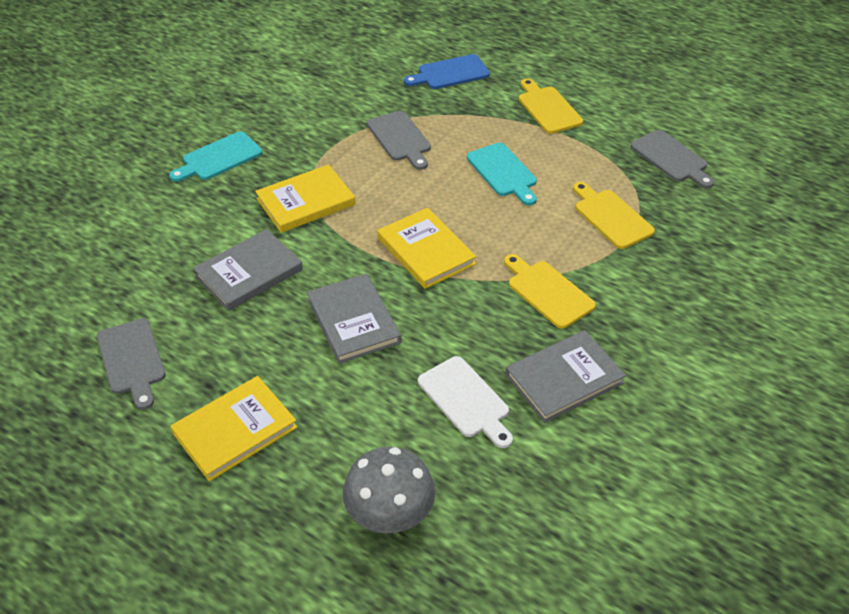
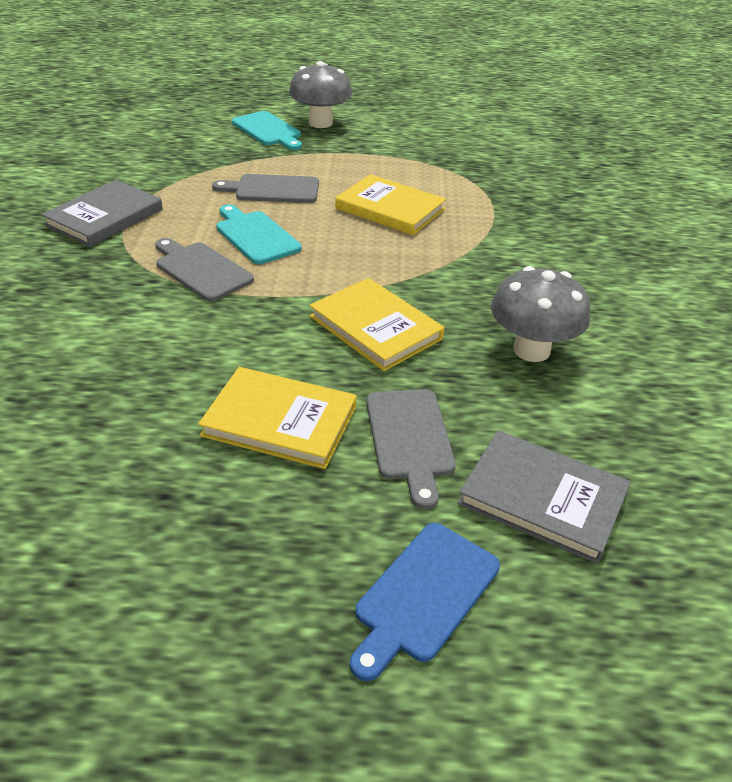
grey book: [193,229,303,311] [307,274,401,364] [505,330,626,423] = 3 -> [41,180,163,247] [458,430,631,564] = 2
grey mushroom: [343,447,435,533] = 1 -> [289,61,352,128] [491,266,590,362] = 2
white cutting board: [418,356,513,448] = 1 -> none = 0
yellow cutting board: [504,254,596,329] [519,78,583,134] [573,182,655,249] = 3 -> none = 0

